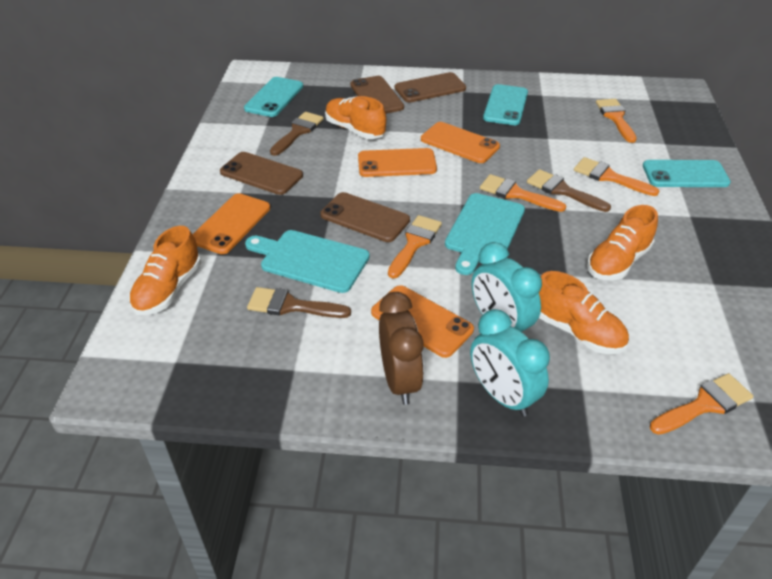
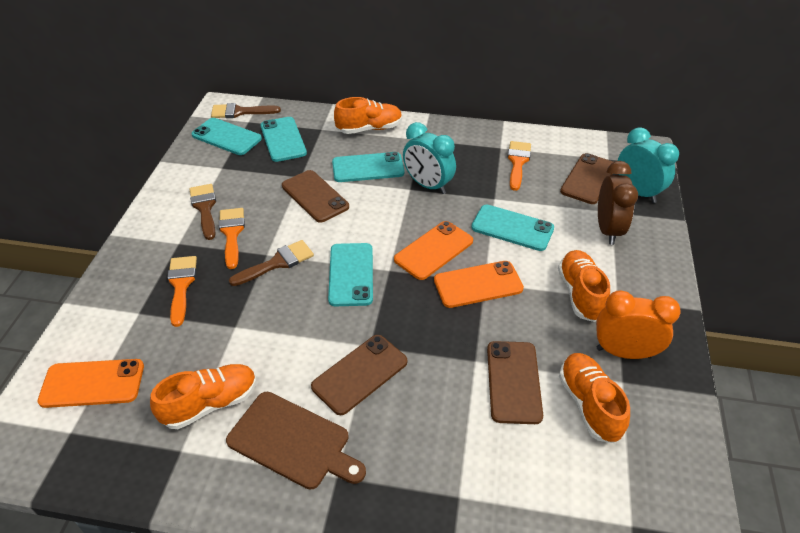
brown cutting board: none = 0 -> [226,392,366,490] = 1
orange brush: [388,215,442,278] [480,174,566,212] [574,157,659,196] [596,99,637,143] [650,373,753,435] = 5 -> [167,256,197,327] [219,208,245,269] [508,141,531,191] = 3
orange clock: none = 0 -> [596,290,681,359] = 1
orange phone: [193,193,270,254] [358,148,437,177] [371,285,474,358] [421,122,500,163] = 4 -> [37,359,144,408] [394,221,473,280] [434,261,524,308] = 3
turquoise cutting board: [245,230,370,293] [445,193,525,275] = 2 -> none = 0
turquoise phone: [244,77,303,117] [483,84,528,125] [643,160,731,187] = 3 -> [191,118,262,155] [260,117,307,162] [328,243,373,306] [332,152,404,182] [471,205,554,251] = 5

